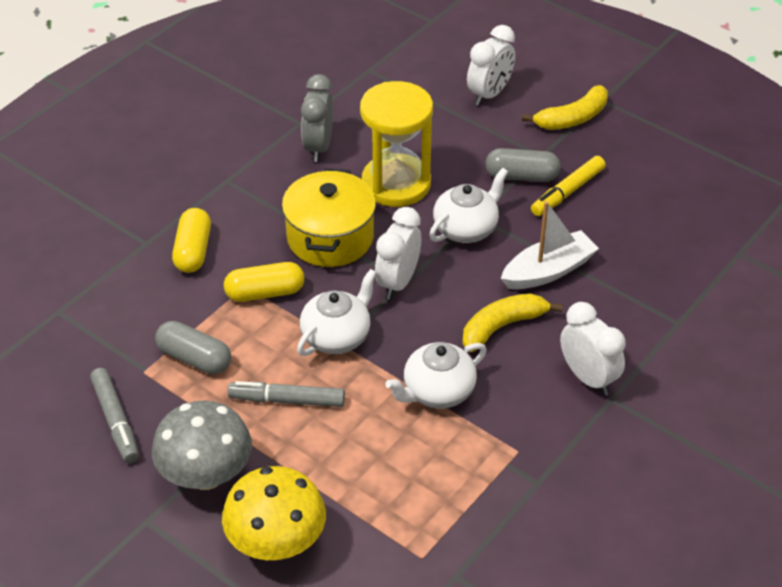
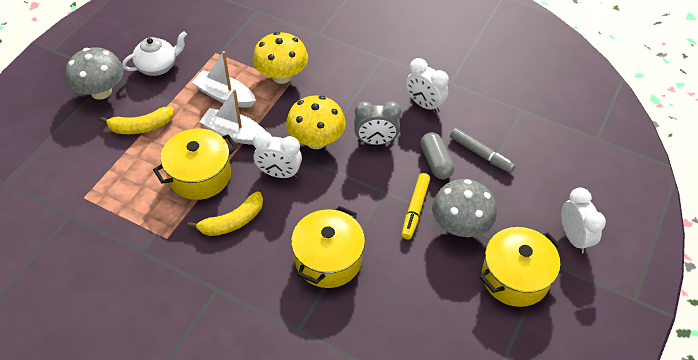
grey capsule: [155,321,231,374] [485,148,561,182] = 2 -> [421,132,454,179] = 1
grey marker: [90,368,139,463] [228,381,345,407] = 2 -> [450,128,515,173] = 1
grey mushroom: [152,401,252,490] = 1 -> [65,47,124,100] [432,179,497,237] = 2
white boat: [501,201,599,289] = 1 -> [192,51,256,108] [200,89,265,145] = 2
white teapot: [297,269,377,356] [385,342,487,408] [429,168,508,243] = 3 -> [122,31,187,76] = 1
yellow capsule: [172,208,211,273] [224,262,304,302] = 2 -> none = 0
yellow hourglass: [360,81,433,207] = 1 -> none = 0
yellow mushroom: [222,466,326,560] = 1 -> [253,32,308,84] [286,95,346,149] = 2
yellow pot: [282,168,376,267] = 1 -> [153,128,238,200] [291,206,365,288] [479,227,562,307] = 3

